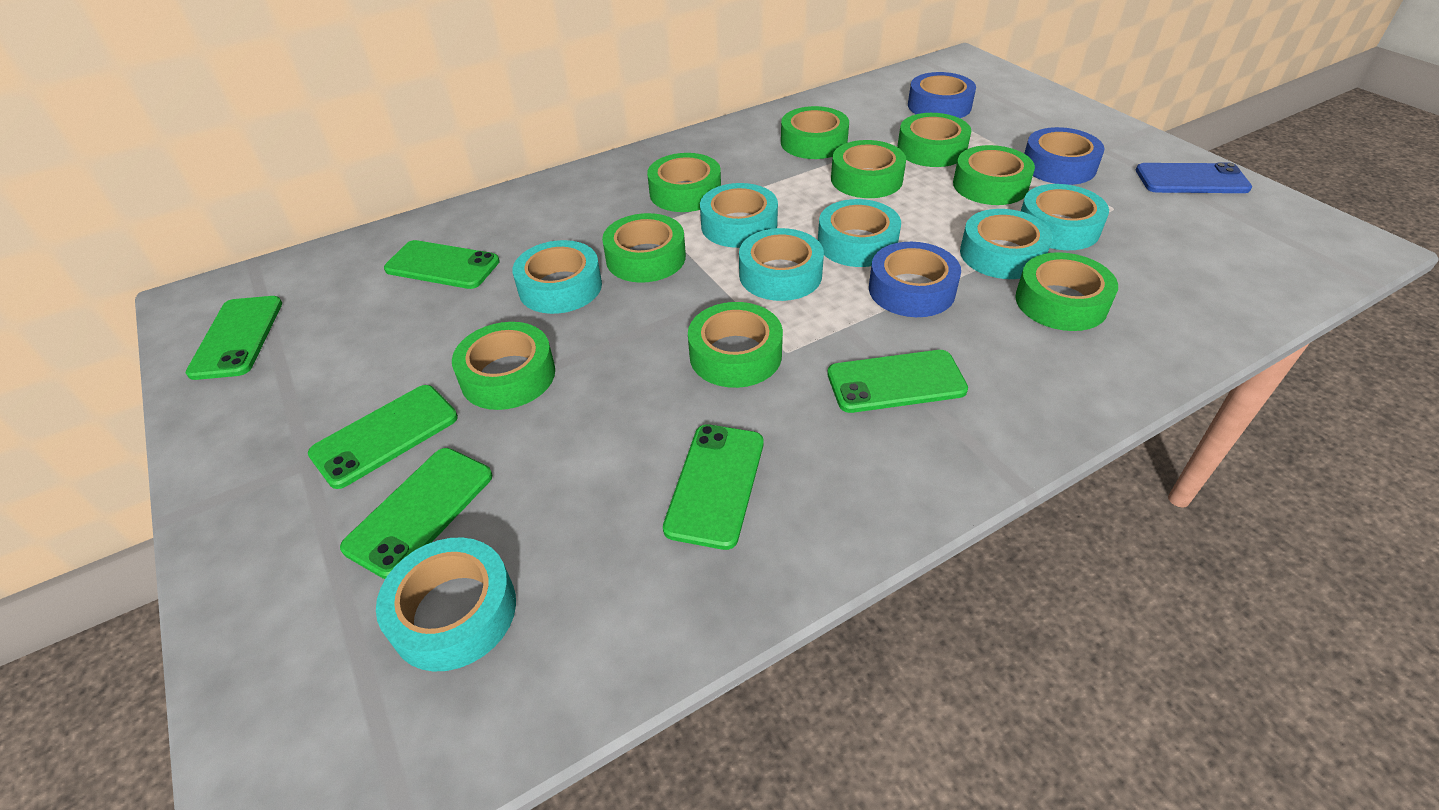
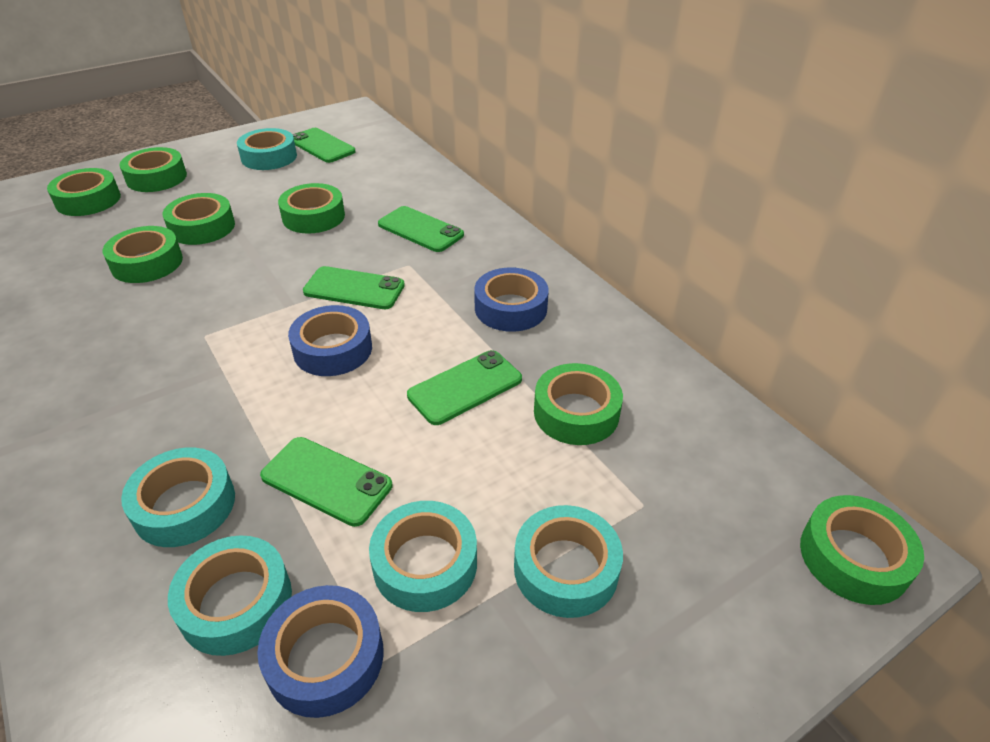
blue phone: [1136,162,1252,193] = 1 -> none = 0
green phone: [185,296,282,380] [308,385,458,489] [340,448,492,579] [384,240,500,289] [663,424,764,550] [827,350,968,413] = 6 -> [260,437,392,527] [292,128,356,163] [303,266,405,309] [378,206,464,252] [407,350,522,425] = 5
green tape: [452,322,555,410] [602,213,686,283] [647,153,721,212] [688,302,783,388] [781,106,849,159] [831,140,906,198] [897,113,971,167] [953,145,1035,205] [1015,252,1118,331] = 9 -> [47,168,121,216] [103,226,183,283] [120,147,187,192] [163,193,235,245] [278,183,345,233] [534,363,623,445] [800,495,924,605] = 7
turquoise tape: [376,537,516,672] [512,240,602,314] [700,183,778,248] [739,228,824,301] [818,199,901,267] [960,209,1052,279] [1021,184,1109,250] = 7 -> [121,447,235,547] [168,536,292,656] [237,128,297,170] [369,501,477,612] [514,505,623,618] = 5

